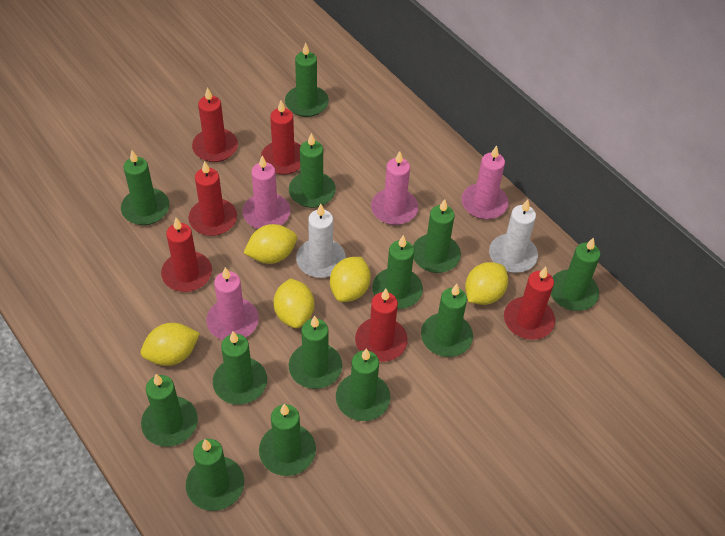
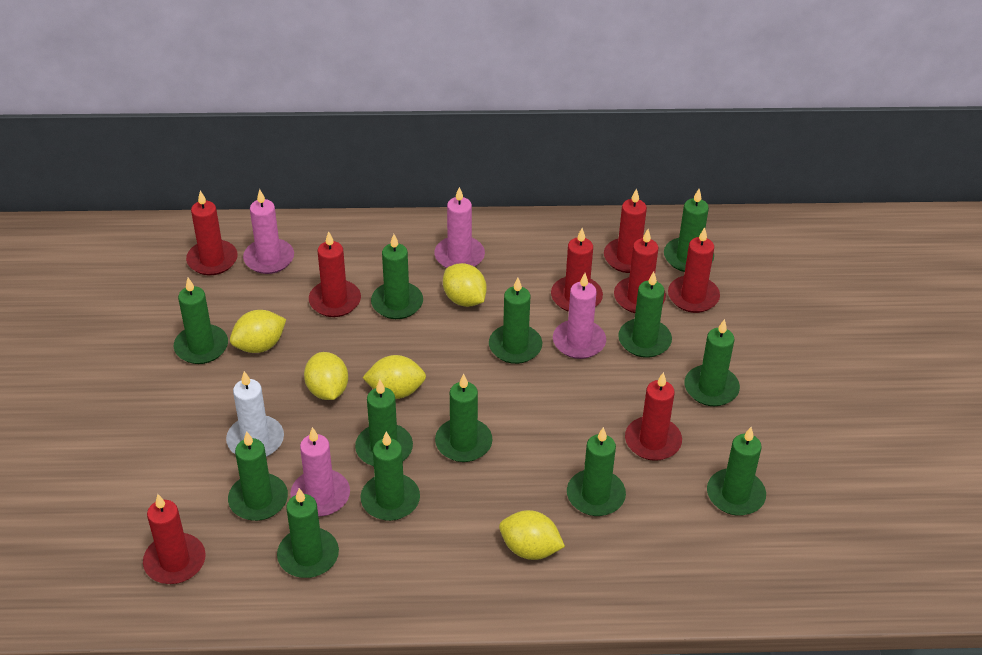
red candle: [161,218,212,292] [188,161,237,236] [192,87,238,162] [261,101,301,175] [355,289,408,362] [504,267,555,340] = 6 -> [143,494,206,584] [186,191,238,275] [309,231,361,317] [551,228,603,312] [604,188,647,273] [614,229,666,313] [625,372,682,461] [668,227,720,313] = 8
white candle: [296,204,346,278] [489,199,538,273] = 2 -> [226,371,284,457] = 1

